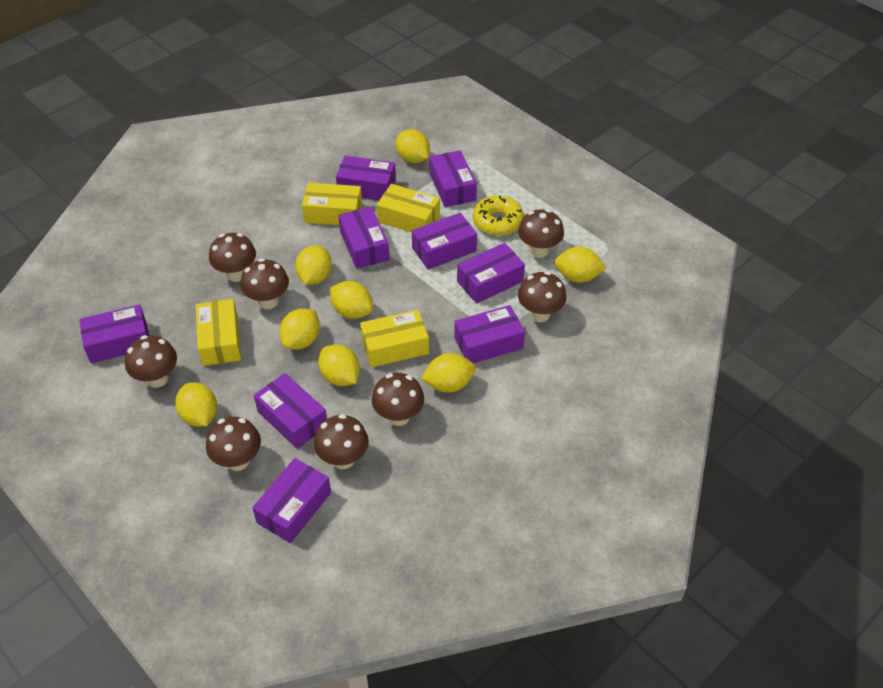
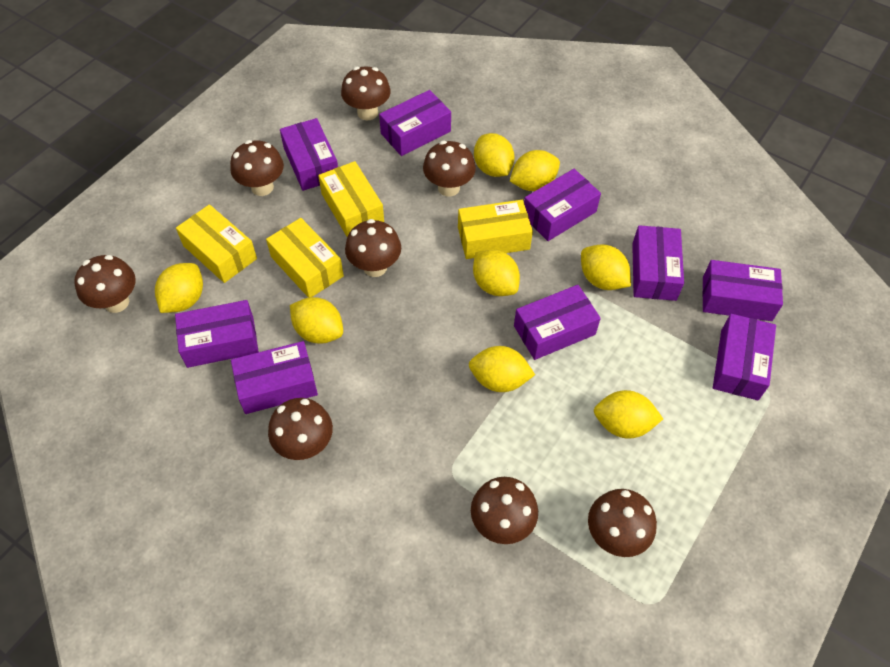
yellow donut: [473,195,524,236] = 1 -> none = 0

